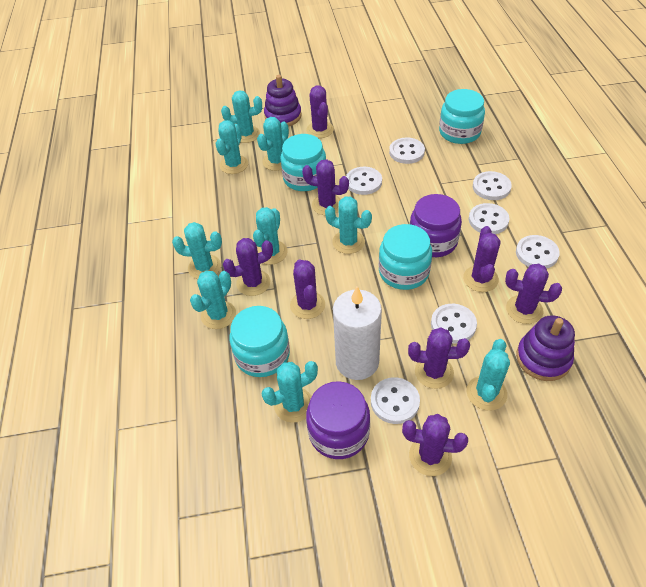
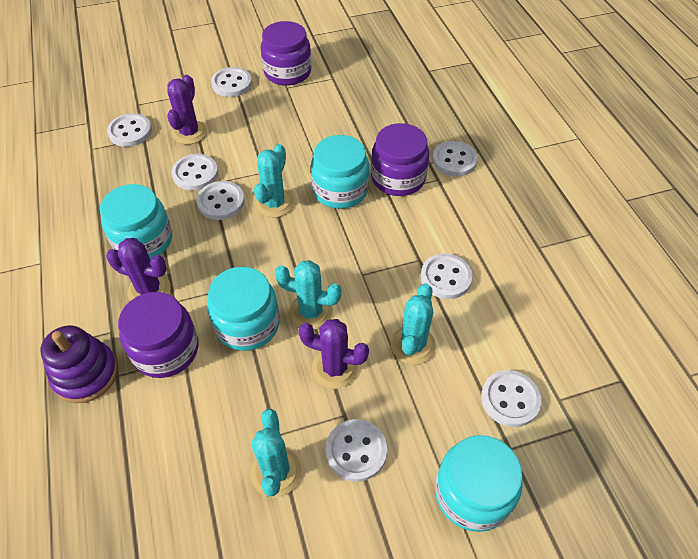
purple cactus: [223,238,273,296] [290,259,325,319] [302,159,349,215] [306,86,334,138] [402,414,468,476] [408,328,470,389] [463,226,500,292] [505,264,562,324] = 8 -> [106,238,171,301] [167,75,207,145] [298,319,369,389] = 3
purple jar: [306,381,370,459] [410,194,462,257] = 2 -> [118,292,199,378] [261,21,311,86] [371,123,429,196] = 3
purple stacking toy: [264,75,302,127] [516,315,575,381] = 2 -> [40,326,118,403] = 1
turquoise cactus: [172,222,222,279] [190,270,236,329] [216,120,248,174] [221,90,262,143] [253,207,287,265] [257,117,289,171] [261,361,318,423] [325,197,372,254] [467,339,510,411] = 9 -> [250,409,302,498] [254,144,294,218] [275,260,342,330] [391,283,436,365] = 4
white button: [346,167,382,195] [371,377,420,424] [389,138,425,164] [431,304,477,343] [469,203,509,234] [473,171,512,200] [516,235,560,269] = 7 -> [107,113,152,147] [172,154,218,191] [197,181,245,220] [211,67,252,97] [326,419,387,482] [421,253,473,299] [433,141,478,176] [481,370,542,427] = 8
white candle: [333,286,382,380] = 1 -> none = 0

